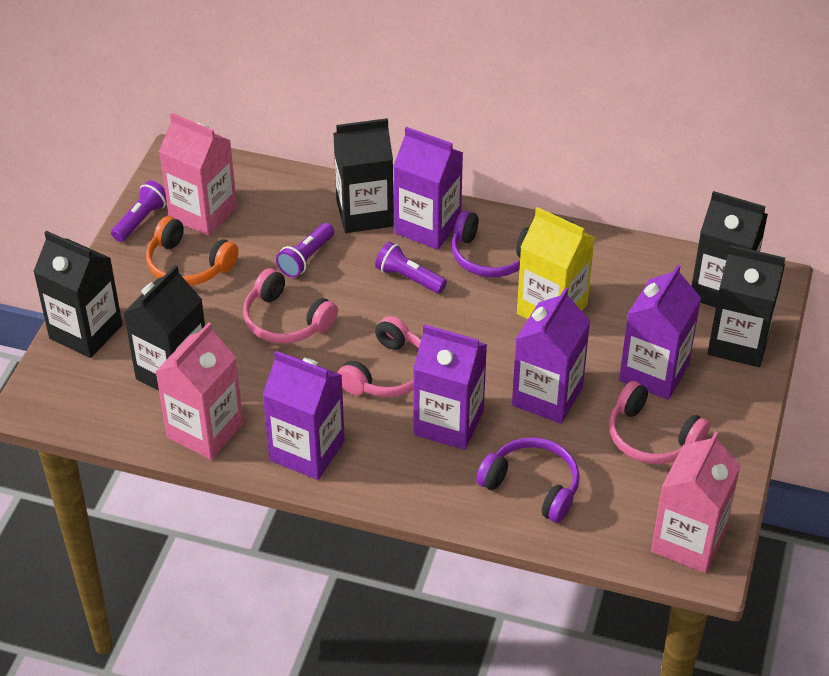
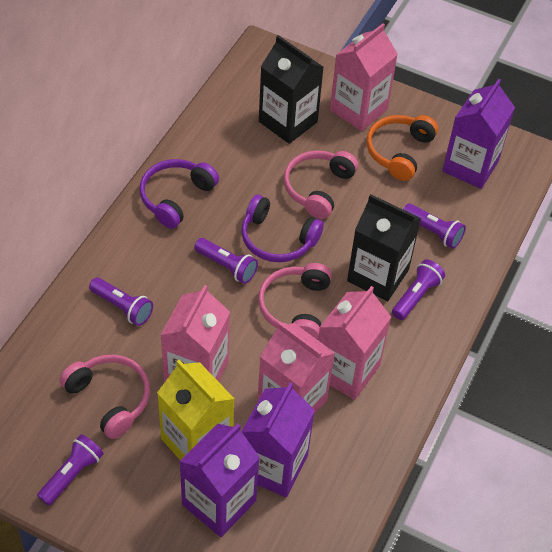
black carton: [33,231,123,358] [123,265,205,391] [333,118,394,233] [692,191,768,307] [708,245,785,367] = 5 -> [259,35,324,144] [347,194,421,301] = 2
pink carton: [155,322,243,460] [159,113,237,236] [651,432,741,573] = 3 -> [161,285,230,383] [257,321,335,414] [318,286,391,400] [330,23,398,131] = 4
purple carton: [263,351,345,480] [393,127,463,250] [413,324,487,450] [512,287,590,424] [619,264,701,400] = 5 -> [179,424,260,537] [241,382,315,497] [442,79,515,189] = 3
purple flashlight: [111,180,167,242] [276,223,334,278] [375,242,447,294] = 3 -> [37,434,104,506] [89,277,153,326] [194,238,258,284] [392,259,445,320] [403,204,466,249] = 5

